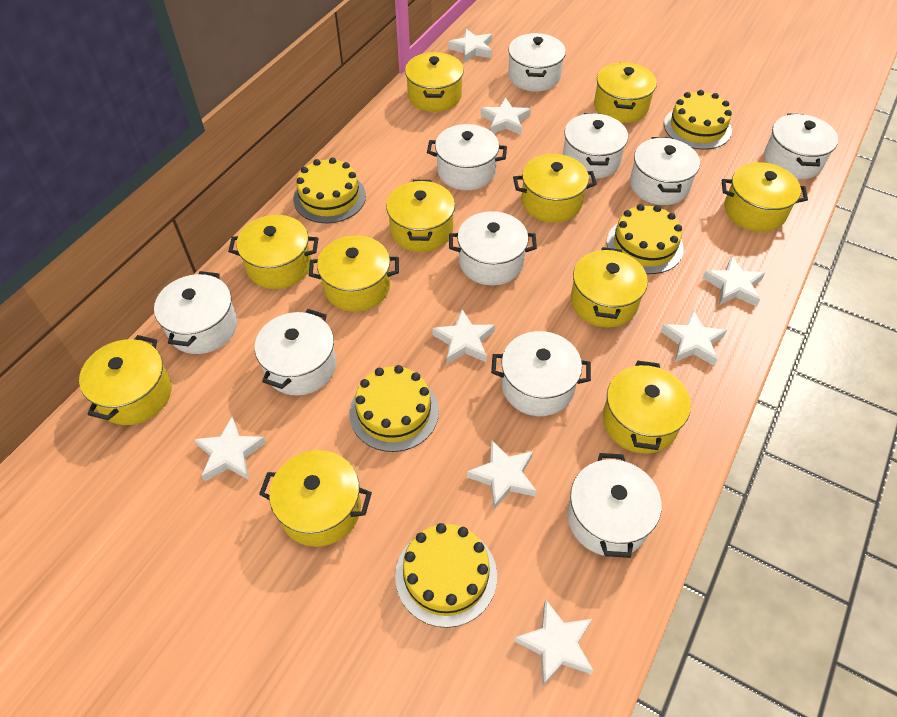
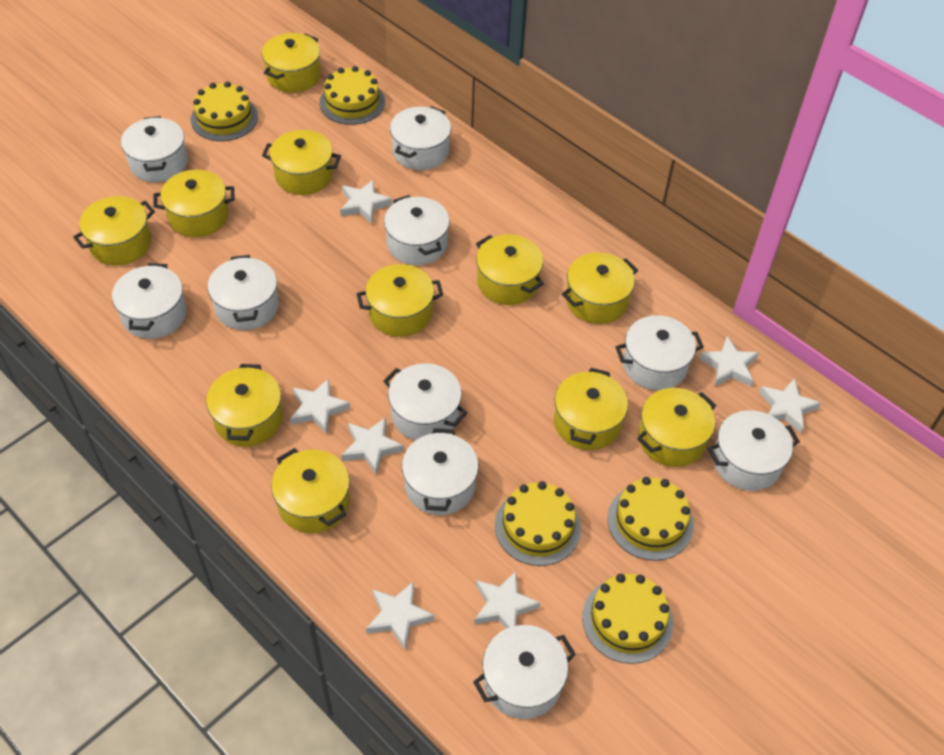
white star: [194,417,266,481] [432,309,495,364] [449,29,492,63] [467,440,537,509] [481,97,531,135] [514,599,594,685] [661,310,727,366] [702,256,765,307] = 8 -> [290,378,350,434] [340,179,392,224] [341,417,404,475] [366,581,434,649] [474,571,540,629] [699,336,759,387] [759,378,821,433] = 7

